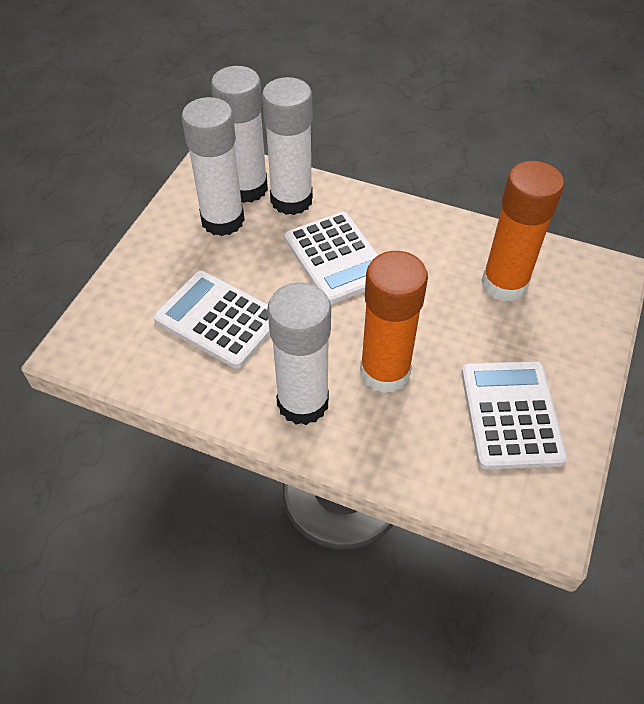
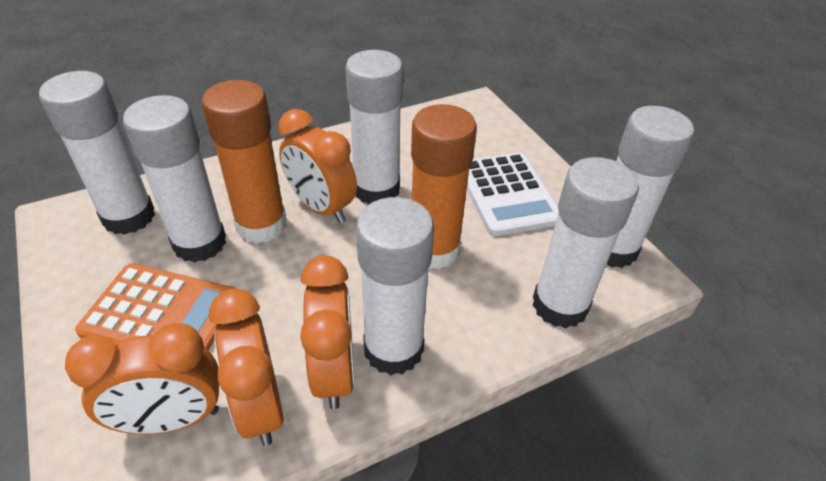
orange calculator: none = 0 -> [75,263,234,351] = 1
orange clock: none = 0 -> [65,323,219,434] [209,288,284,446] [278,109,357,223] [300,255,354,409] = 4
white calculator: [154,271,270,369] [284,212,378,304] [461,361,567,470] = 3 -> [467,153,559,236] = 1
white glue stick: [182,97,245,236] [211,66,268,203] [262,77,313,215] [267,282,331,425] = 4 -> [39,71,155,235] [123,95,226,263] [345,50,403,204] [356,197,434,375] [533,157,639,328] [607,106,694,268] = 6

